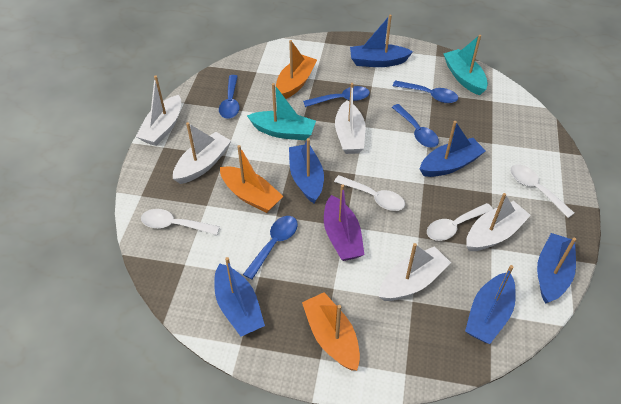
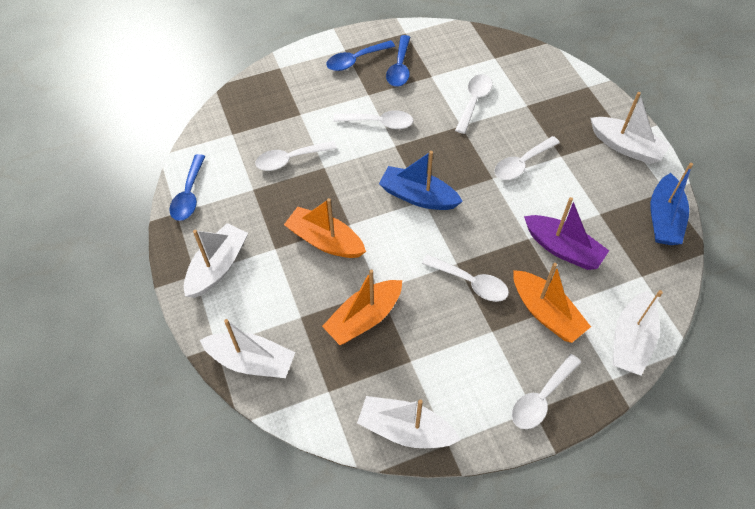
blue boat: [214,257,265,336] [289,138,324,203] [350,14,413,67] [420,121,486,177] [465,265,516,344] [537,233,576,304] = 6 -> [379,151,463,210] [650,163,693,245] = 2
blue spoon: [219,75,240,119] [243,216,298,280] [303,86,370,107] [392,104,439,147] [393,80,458,103] = 5 -> [169,154,205,221] [326,40,395,71] [386,35,410,87] = 3
turquoise boat: [247,83,316,140] [443,35,488,95] = 2 -> none = 0
white spoon: [141,209,220,235] [334,175,405,211] [427,203,493,241] [510,164,574,218] = 4 -> [255,141,337,171] [333,110,413,129] [422,254,509,302] [455,74,492,134] [494,136,560,180] [512,354,581,429] = 6

